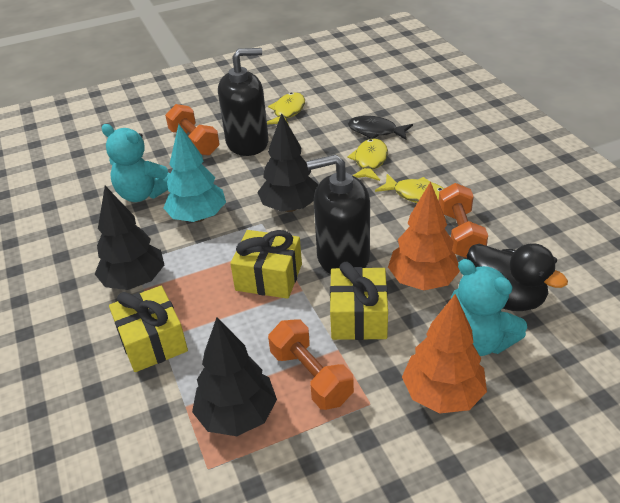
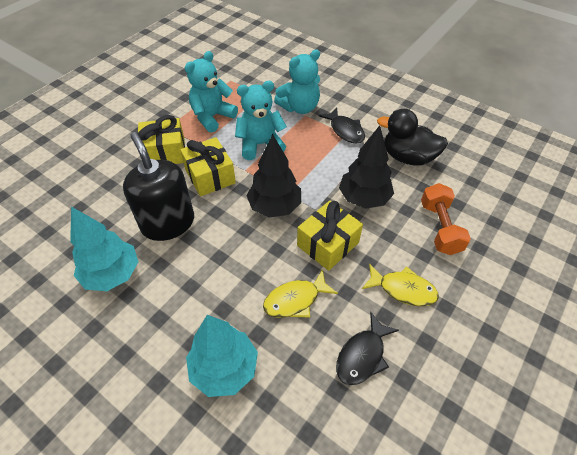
black fish: [348,116,413,140] = 1 -> [318,108,365,143] [336,312,399,385] = 2
black soap dispenser: [218,48,268,156] [306,154,370,274] = 2 -> [123,132,194,241] = 1
black tree: [95,186,164,290] [192,317,277,436] [257,113,319,212] = 3 -> [246,134,301,217] [339,125,394,209] = 2
orange dumbbell: [165,104,220,156] [268,319,354,410] [439,183,488,258] = 3 -> [421,183,471,255] = 1
orange tree: [388,181,460,290] [402,294,487,414] = 2 -> none = 0
turquoise teddy bear: [102,124,170,202] [451,259,527,356] = 2 -> [185,51,238,133] [235,81,287,160] [274,50,320,114] = 3
turquoise tree: [163,124,226,222] = 1 -> [70,207,138,291] [186,315,258,397] = 2
yellow fish: [267,92,305,125] [347,138,388,181] [375,174,444,203] = 3 -> [263,269,338,318] [362,263,439,306] = 2

